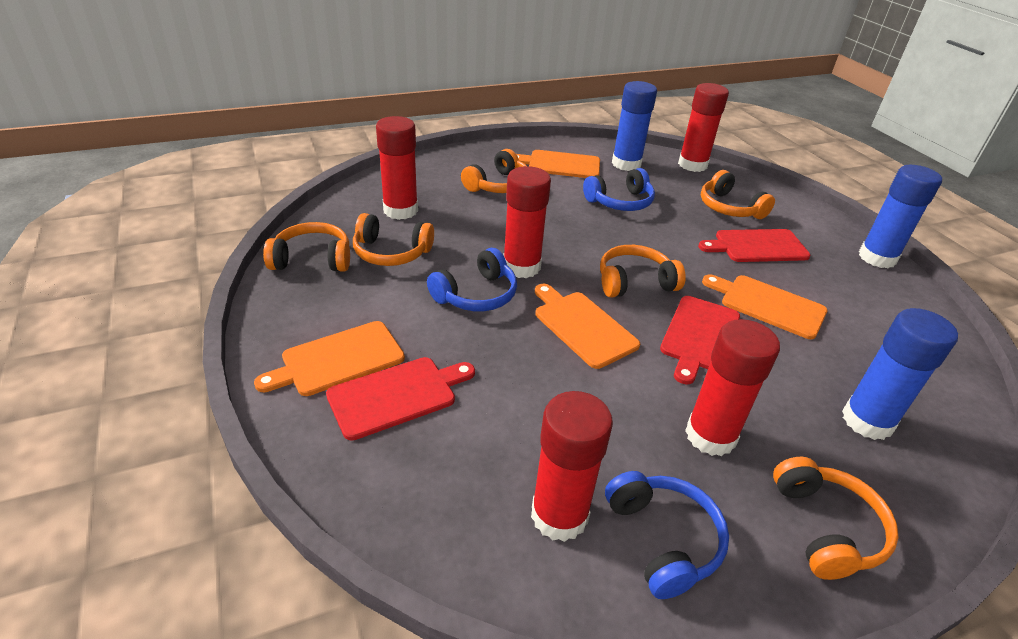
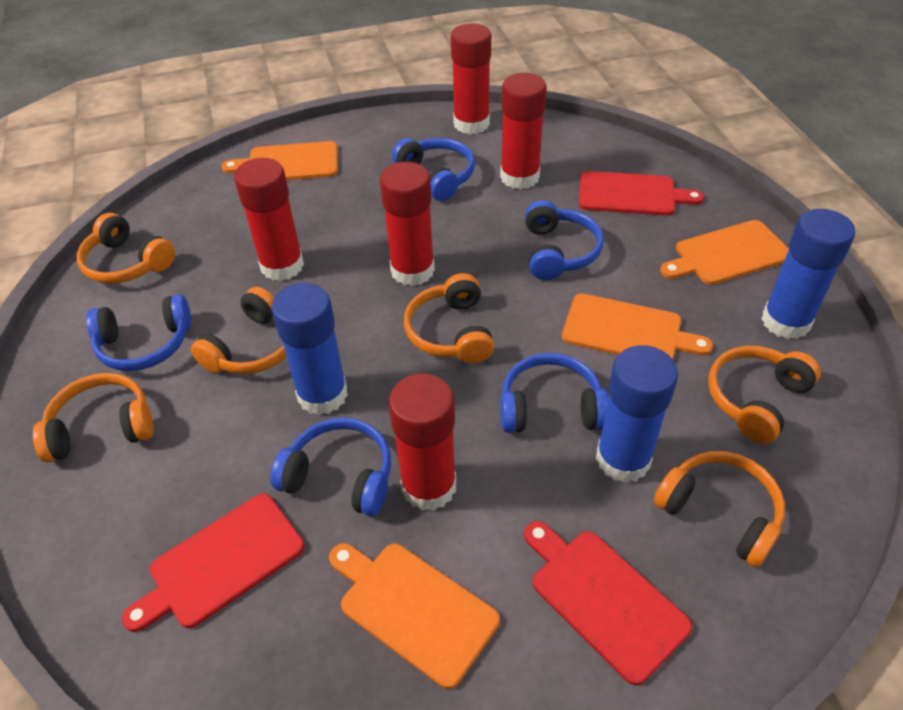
blue headphones: [427,248,517,311] [583,168,655,211] [605,471,729,599] = 3 -> [86,294,191,371] [270,418,391,516] [392,138,475,201] [501,353,609,433] [525,200,604,280] = 5

